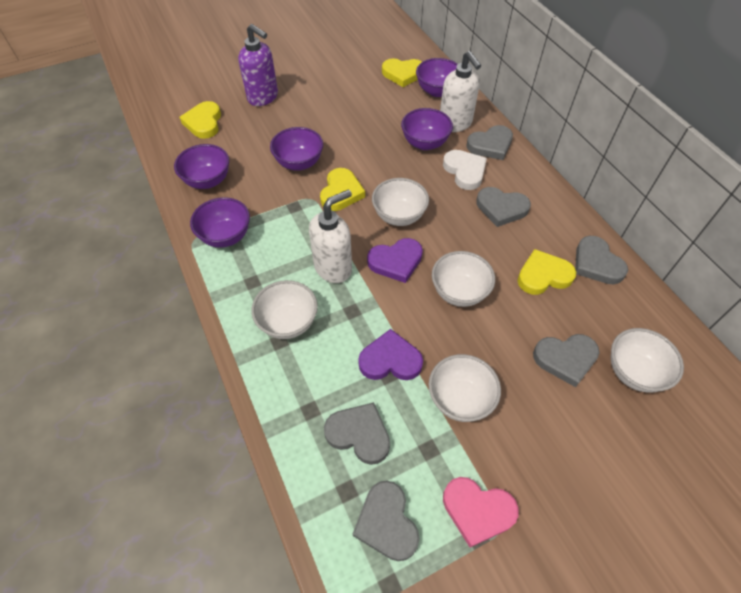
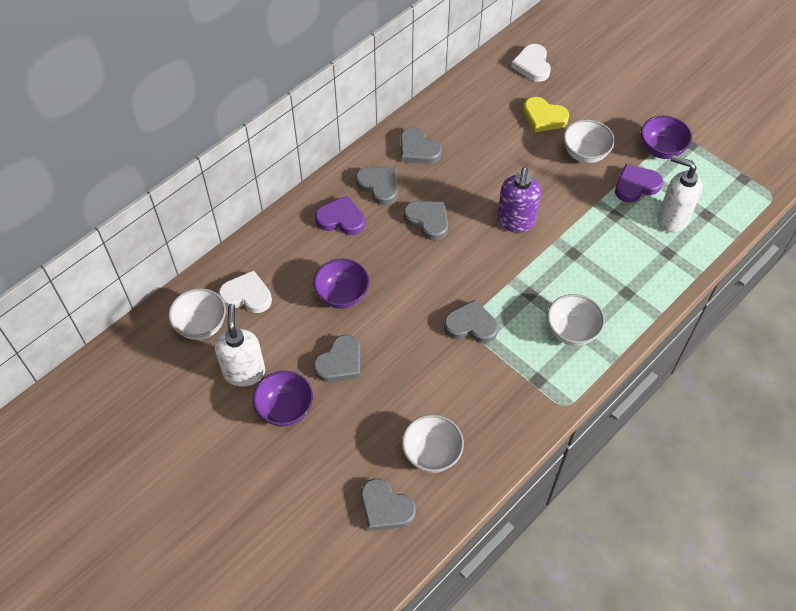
pink heart: [443,477,519,547] = 1 -> none = 0
purple bowl: [174,144,229,189] [190,197,250,248] [270,127,323,171] [401,108,453,150] [416,58,458,97] = 5 -> [253,371,313,427] [313,259,369,309] [641,116,692,159] = 3
white bowl: [252,280,318,339] [372,178,429,226] [429,354,501,422] [432,251,495,307] [611,328,684,393] = 5 -> [168,288,226,340] [402,415,464,473] [547,294,605,346] [564,120,615,163] = 4
white heart: [443,150,487,190] = 1 -> [219,270,272,313] [511,44,551,82] = 2
yellow heart: [179,101,221,139] [320,168,365,211] [382,58,422,87] [517,249,576,295] = 4 -> [523,97,569,132] = 1

